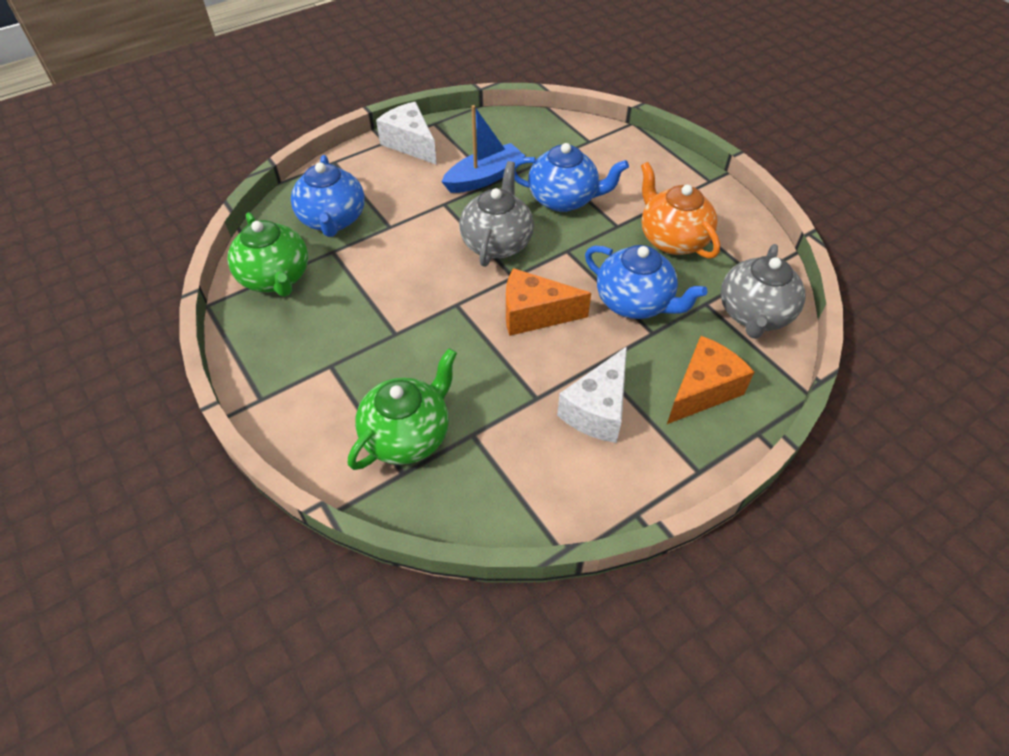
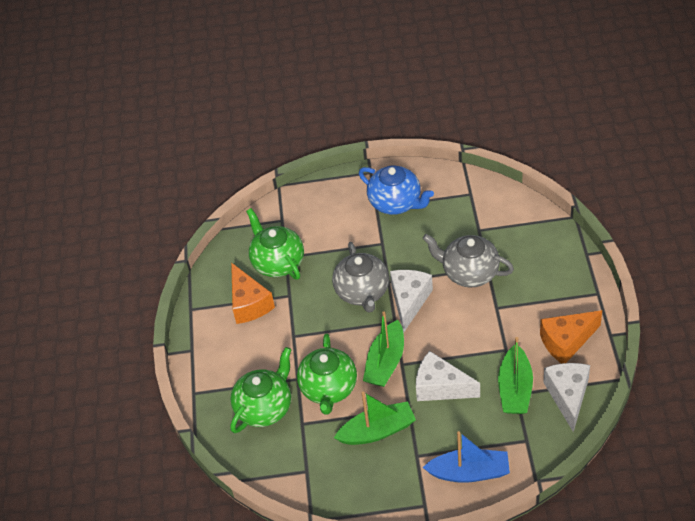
blue teapot: [291,155,365,237] [514,143,629,212] [585,245,707,319] = 3 -> [359,165,434,215] = 1
green boat: none = 0 -> [334,392,416,445] [363,311,404,387] [498,337,533,414] = 3
green teapot: [228,212,308,297] [348,348,457,470] = 2 -> [230,347,292,433] [246,208,304,280] [297,333,357,415] = 3
orange teapot: [641,162,720,259] = 1 -> none = 0
white cheese: [376,102,437,165] [557,346,627,443] = 2 -> [390,270,433,333] [416,351,480,401] [543,363,590,432] = 3

